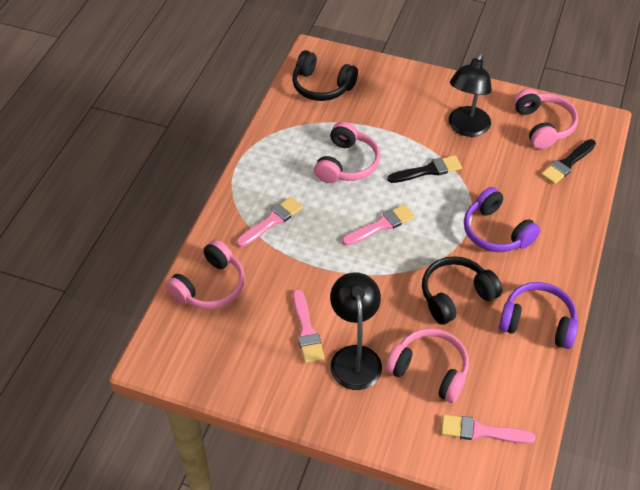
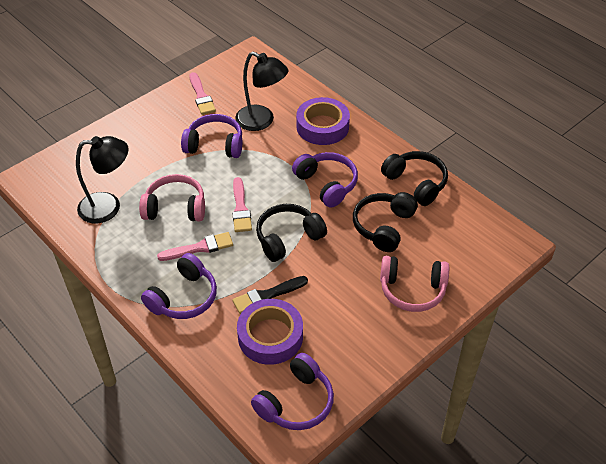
black brush: [387,155,462,183] [541,139,596,184] = 2 -> [233,276,308,314] = 1
black headphones: [292,50,358,101] [422,256,502,325] = 2 -> [256,204,327,262] [353,192,418,252] [381,151,448,206] = 3
pink brush: [236,197,303,247] [293,289,324,363] [342,204,415,246] [441,414,535,444] = 4 -> [157,232,233,261] [189,72,216,115] [232,177,252,232] = 3
pink headphones: [165,239,245,309] [314,122,380,183] [385,328,469,403] [513,89,578,149] = 4 -> [139,174,205,221] [380,256,449,312] = 2
purple headphones: [464,187,540,252] [499,282,578,349] = 2 -> [141,253,217,319] [181,114,242,158] [251,353,334,430] [292,152,358,208] = 4
purple tape: none = 0 -> [237,299,303,365] [296,97,350,145] = 2

